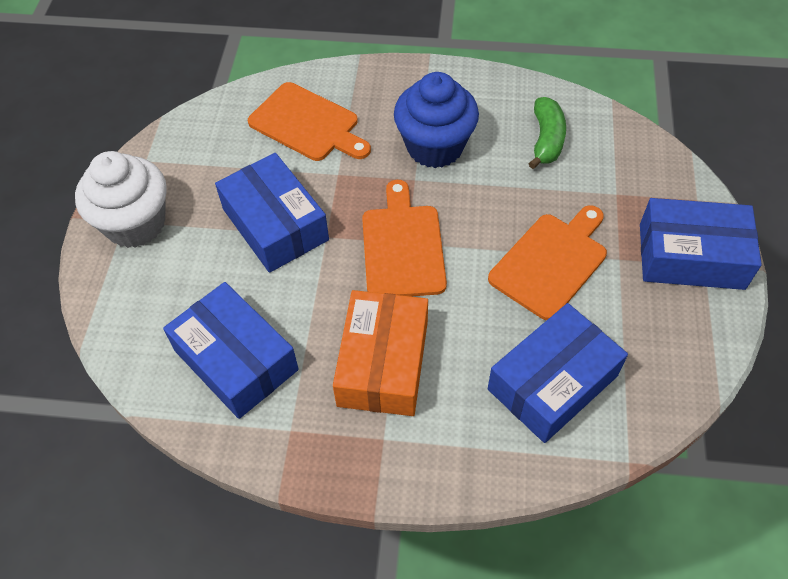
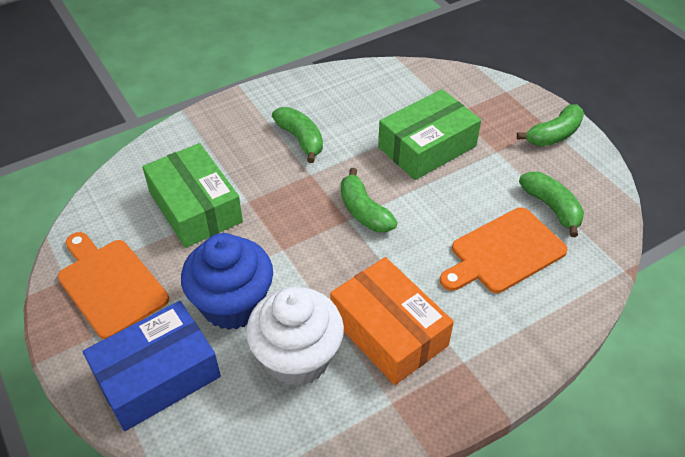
blue box: [163,282,299,419] [215,153,329,273] [488,303,628,443] [640,198,762,290] = 4 -> [83,301,221,431] = 1
green banana: [528,97,566,169] = 1 -> [272,107,323,163] [341,168,398,233] [517,104,584,146] [519,172,584,237] = 4
green box: none = 0 -> [142,143,243,248] [378,89,481,180] = 2
orange cutting board: [248,82,371,161] [362,180,447,297] [488,205,607,320] = 3 -> [58,232,169,339] [440,207,568,293] = 2

